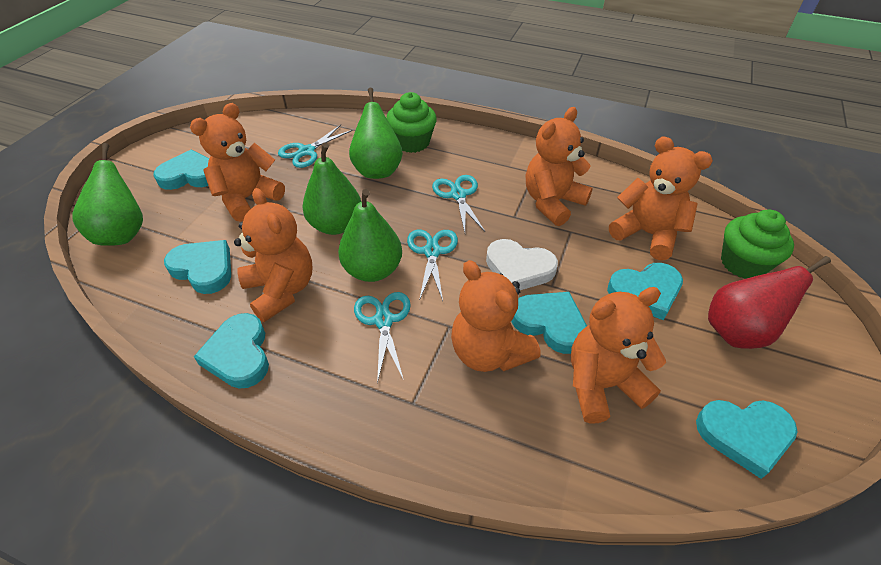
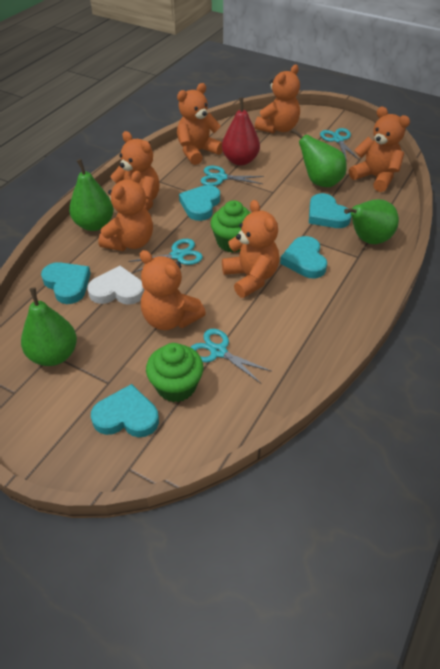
orange teddy bear: [190,103,285,222] [234,188,312,322] [451,260,541,372] [526,107,593,226] [571,287,666,424] [609,137,713,261] = 6 -> [98,171,153,251] [109,131,159,211] [140,250,206,330] [177,83,222,165] [222,200,279,298] [255,65,300,133] [349,107,410,192] = 7
turquoise heart: [153,150,209,190] [164,240,231,294] [194,313,269,389] [511,292,587,354] [607,263,683,320] [696,400,798,479] = 6 -> [41,262,91,304] [91,384,159,437] [179,185,220,221] [280,236,327,278] [309,193,351,228] = 5

